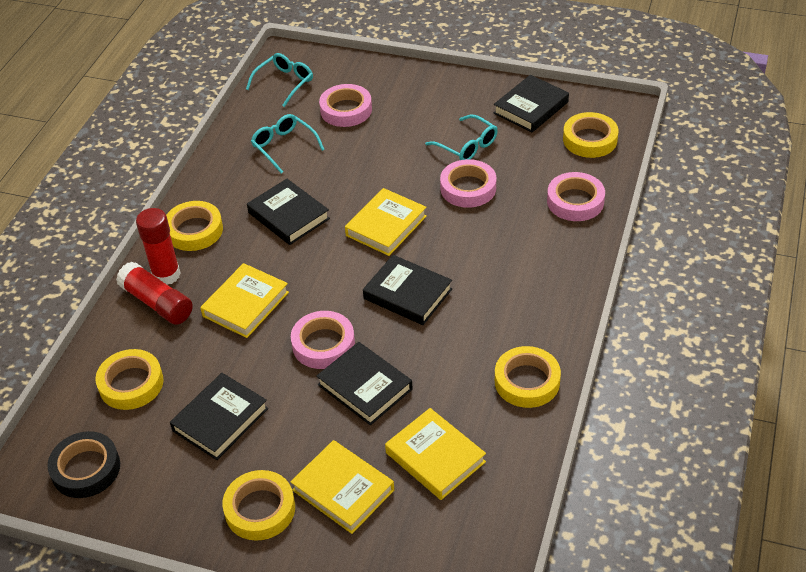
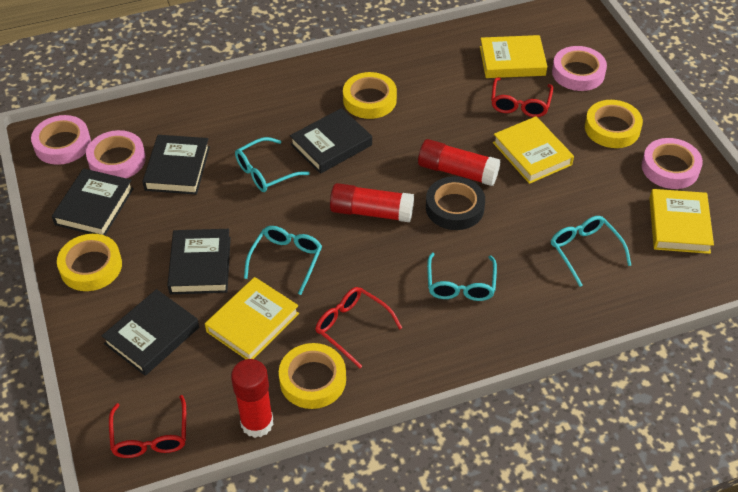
red glasses: none = 0 -> [109,395,186,458] [315,287,402,368] [491,77,553,117] = 3
red glue stick: [116,262,193,325] [136,208,181,285] = 2 -> [231,359,274,438] [330,183,414,222] [418,139,501,186] = 3
turquoise glasses: [246,53,313,107] [251,114,325,173] [425,115,498,160] = 3 -> [235,137,310,192] [244,226,322,295] [427,253,497,301] [551,216,631,287] = 4
yellow tape: [95,349,163,410] [166,201,223,251] [222,470,295,541] [495,346,561,408] [563,112,619,158] = 5 -> [57,234,122,291] [279,343,346,409] [343,72,397,119] [585,100,643,148] = 4

